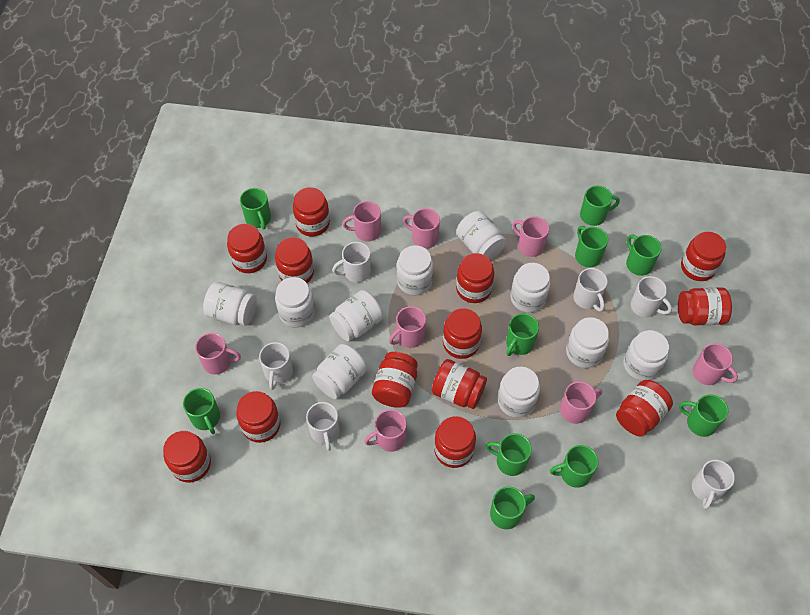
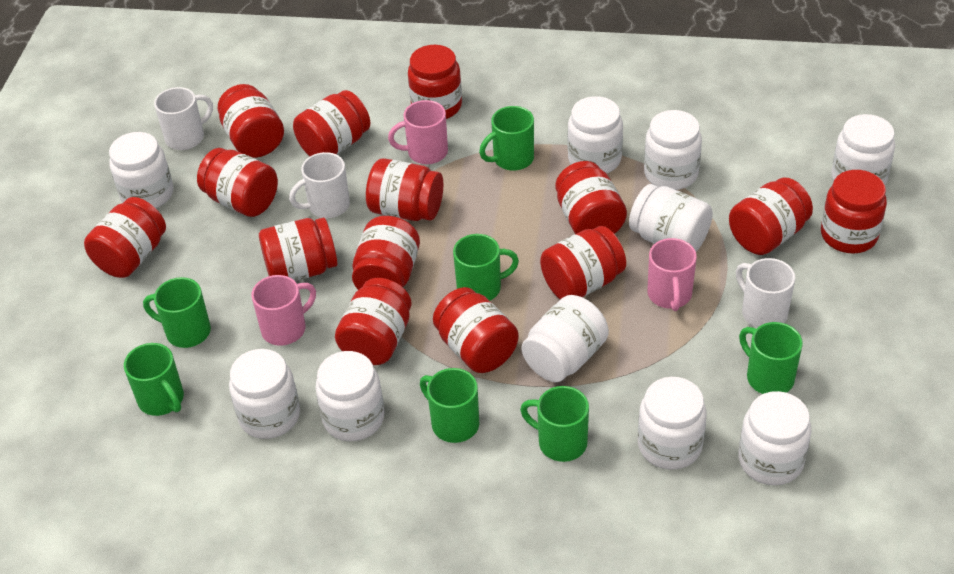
green mug: [183,388,220,434] [240,188,271,229] [486,433,532,476] [490,486,535,529] [506,313,539,356] [550,445,598,488] [575,226,608,267] [580,186,620,226] [626,235,661,276] [679,394,728,437] = 10 -> [124,343,184,416] [143,277,211,348] [420,368,479,443] [453,234,519,301] [479,106,534,171] [520,386,589,462] [739,322,803,394] = 7
pink mug: [195,333,241,375] [342,201,381,241] [364,409,407,452] [389,306,426,348] [403,208,440,249] [512,216,549,257] [560,381,602,424] [693,343,738,385] = 8 -> [252,275,316,346] [388,100,448,164] [647,238,697,311] = 3
red jar: [163,431,211,483] [227,224,267,273] [236,391,281,443] [275,237,314,283] [293,187,330,237] [372,352,418,408] [432,359,487,409] [434,416,476,468] [443,308,482,359] [456,253,494,303] [616,380,673,437] [678,287,732,325] [681,232,726,281] = 13 -> [84,197,166,278] [197,148,278,217] [218,84,284,158] [259,218,337,281] [293,90,370,156] [335,278,412,365] [352,216,420,290] [366,158,443,221] [408,45,462,119] [433,287,519,373] [540,226,626,299] [555,161,627,234] [729,178,813,255] [821,170,887,254] = 14
white mug: [259,342,293,390] [306,402,340,451] [332,242,371,283] [573,268,607,312] [631,276,672,318] [692,460,735,509] = 6 -> [154,87,213,150] [289,152,350,218] [736,258,795,328] = 3

